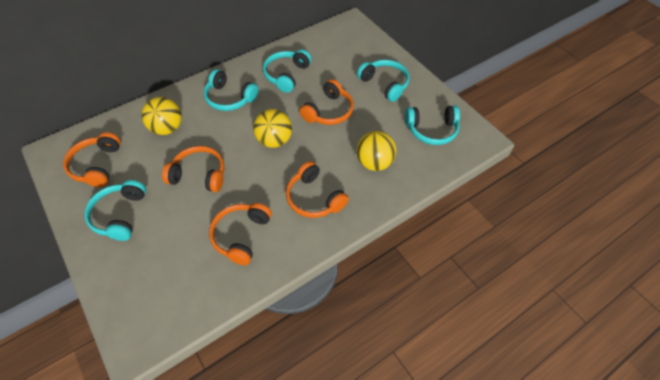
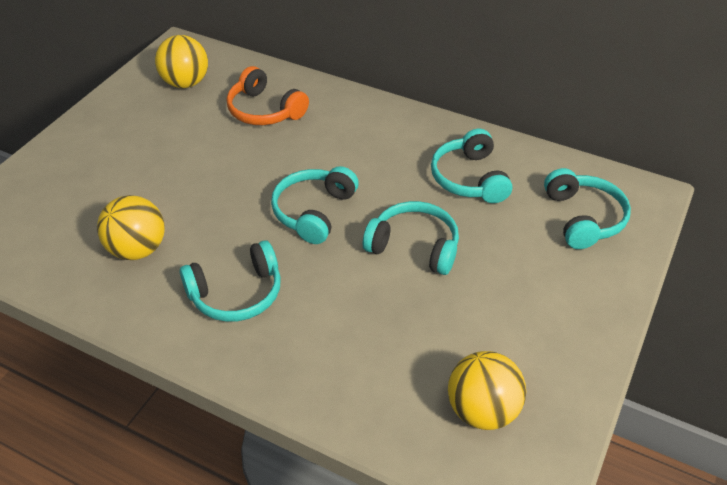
orange headphones: [63,132,121,187] [162,146,224,192] [209,203,272,265] [286,161,349,218] [299,79,354,125] = 5 -> [227,66,309,125] = 1

